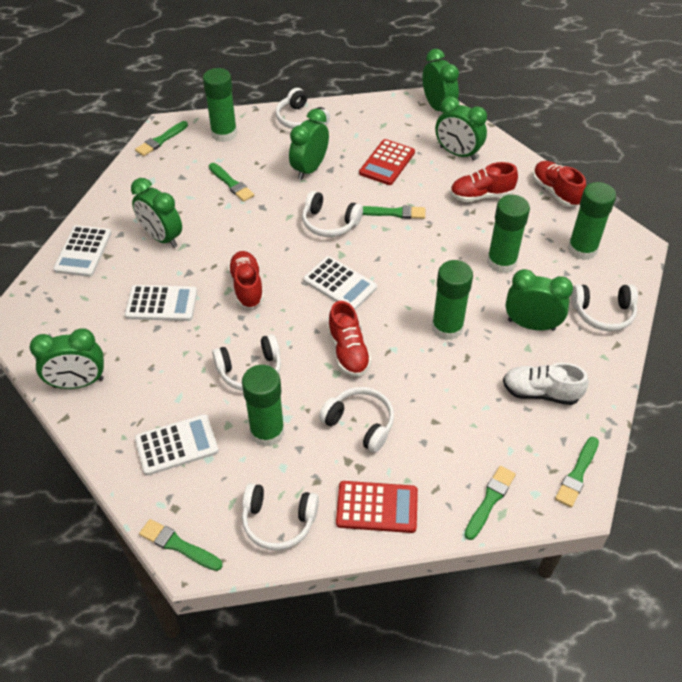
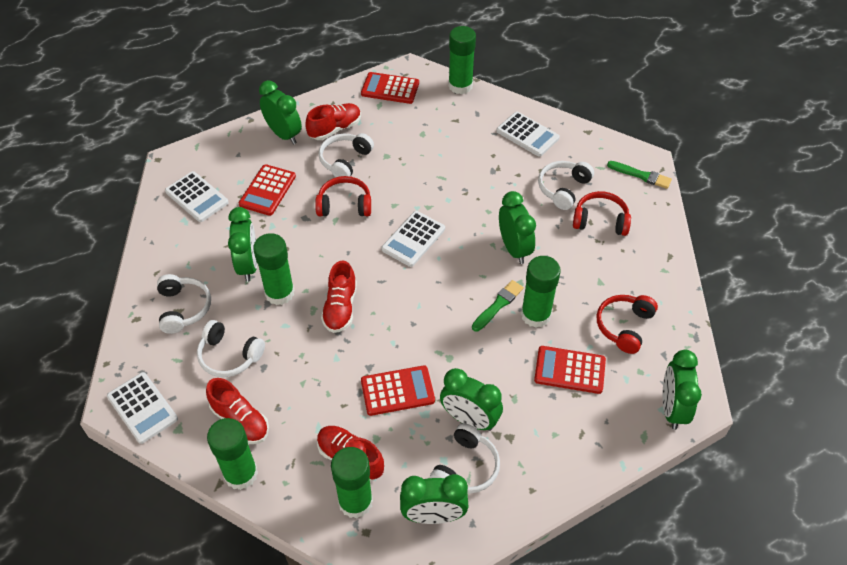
green brush: [135,121,188,156] [139,519,223,571] [209,163,254,202] [363,205,425,219] [464,466,516,540] [555,437,599,508] = 6 -> [472,280,524,331] [607,161,672,189] = 2
red calculator: [336,481,418,533] [359,139,415,185] = 2 -> [239,164,296,216] [361,72,419,104] [361,365,435,416] [534,346,606,394] = 4
red headphones: none = 0 -> [315,176,371,216] [573,191,631,236] [597,295,658,354] = 3
white headphones: [212,334,281,391] [242,483,319,550] [276,88,330,129] [302,191,363,237] [319,387,394,453] [571,285,638,331] = 6 -> [157,274,211,334] [197,320,265,377] [319,133,374,177] [430,423,500,494] [538,161,594,210] = 5
white shoe: [503,363,589,405] = 1 -> none = 0

